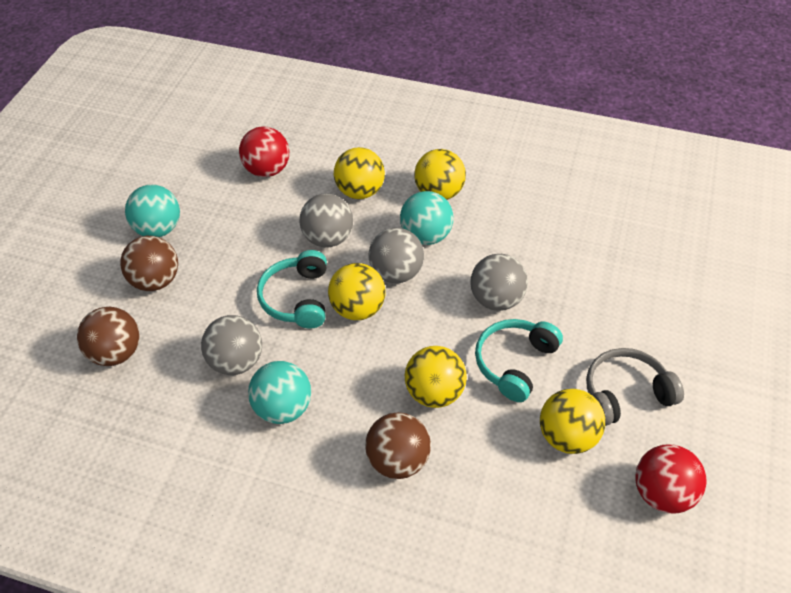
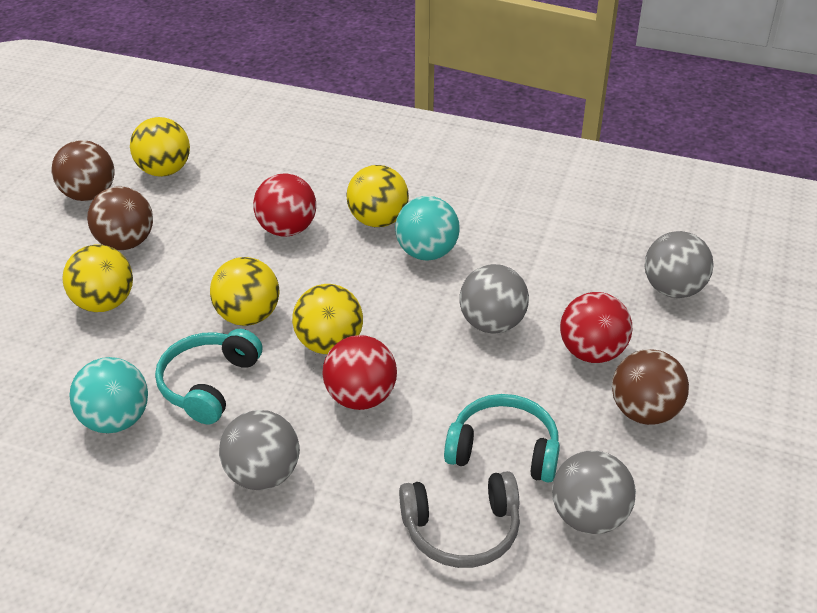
red ball: [239,126,289,177] [635,445,707,513] = 2 -> [253,173,316,237] [322,335,397,410] [560,292,632,363] = 3
turquoise ball: [125,185,180,237] [248,361,311,424] [400,191,453,245] = 3 -> [69,357,148,433] [395,196,460,260] = 2

